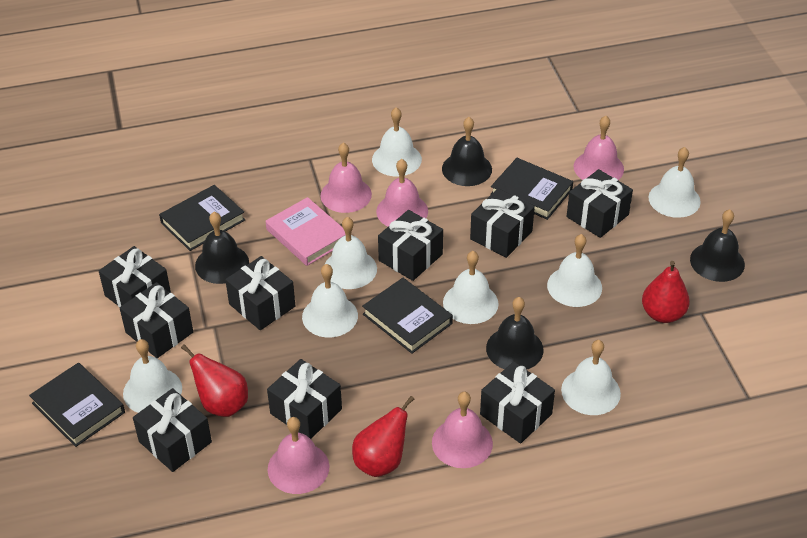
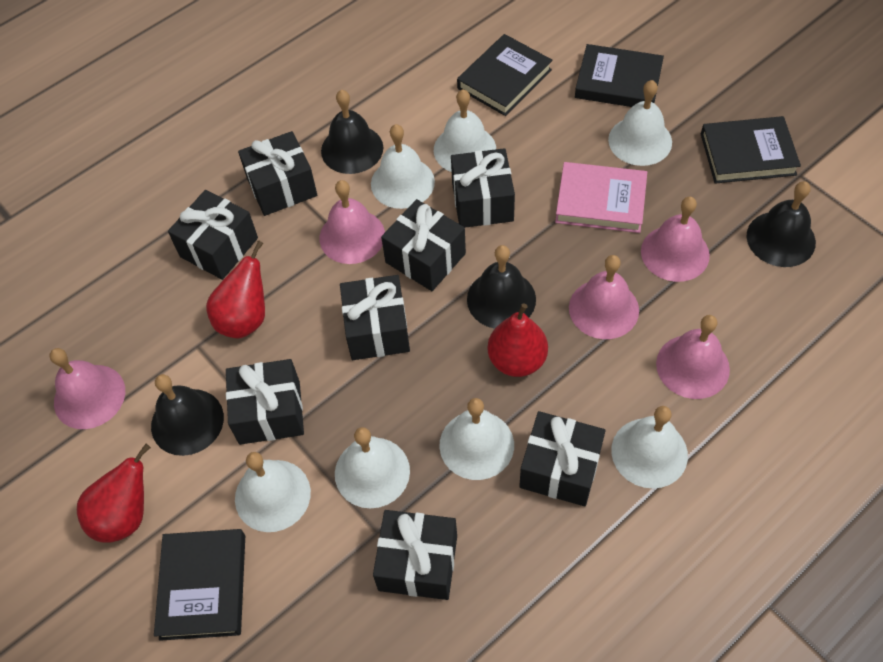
black gift: [99,246,171,308] [120,282,193,358] [133,388,212,472] [225,256,295,330] [267,359,342,439] [378,210,443,281] [470,188,535,258] [480,362,555,443] [567,169,633,238] = 9 -> [168,190,258,280] [226,359,304,445] [238,131,317,216] [340,275,410,360] [373,510,457,600] [381,199,466,291] [451,148,515,228] [519,411,606,506] = 8
white bell: [123,339,182,413] [302,264,358,337] [324,217,377,289] [372,107,422,176] [443,251,499,324] [547,234,602,307] [561,340,621,415] [648,147,701,218] = 8 -> [235,452,311,532] [335,427,410,509] [371,124,435,209] [434,89,496,172] [439,398,514,480] [608,80,672,166] [611,406,688,489] = 7

